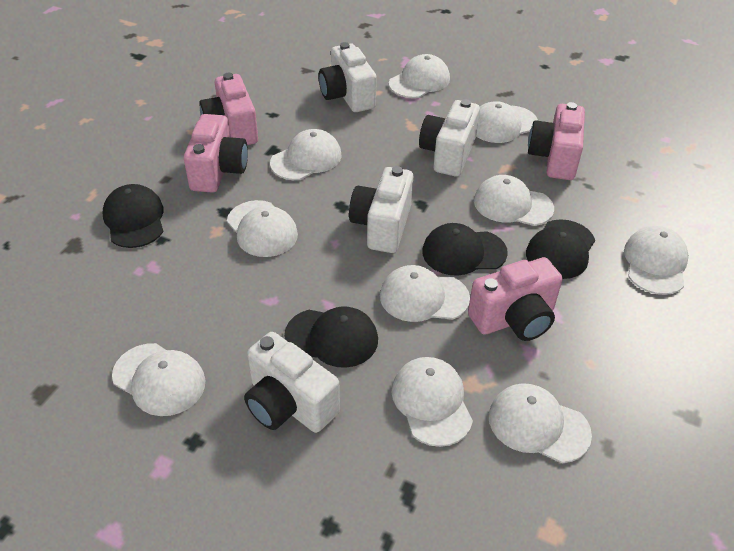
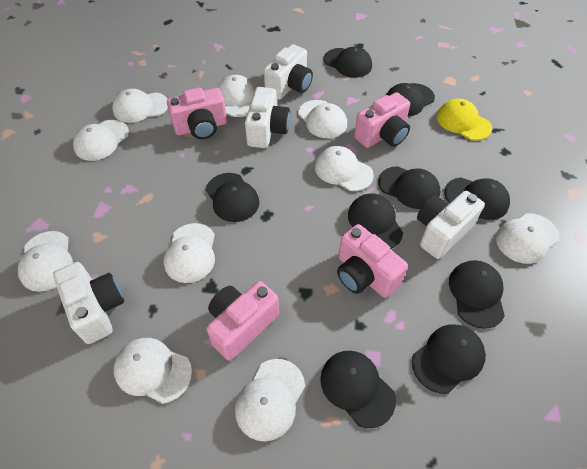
black cap: [103,184,164,248] [284,306,378,368] [422,223,508,276] [526,219,595,279] = 4 -> [206,173,259,222] [320,351,396,428] [324,47,372,78] [348,193,403,249] [378,166,440,209] [386,83,435,117] [412,325,486,394] [444,177,510,220] [449,260,505,329] = 9
yellow cap: none = 0 -> [437,99,492,141] = 1

